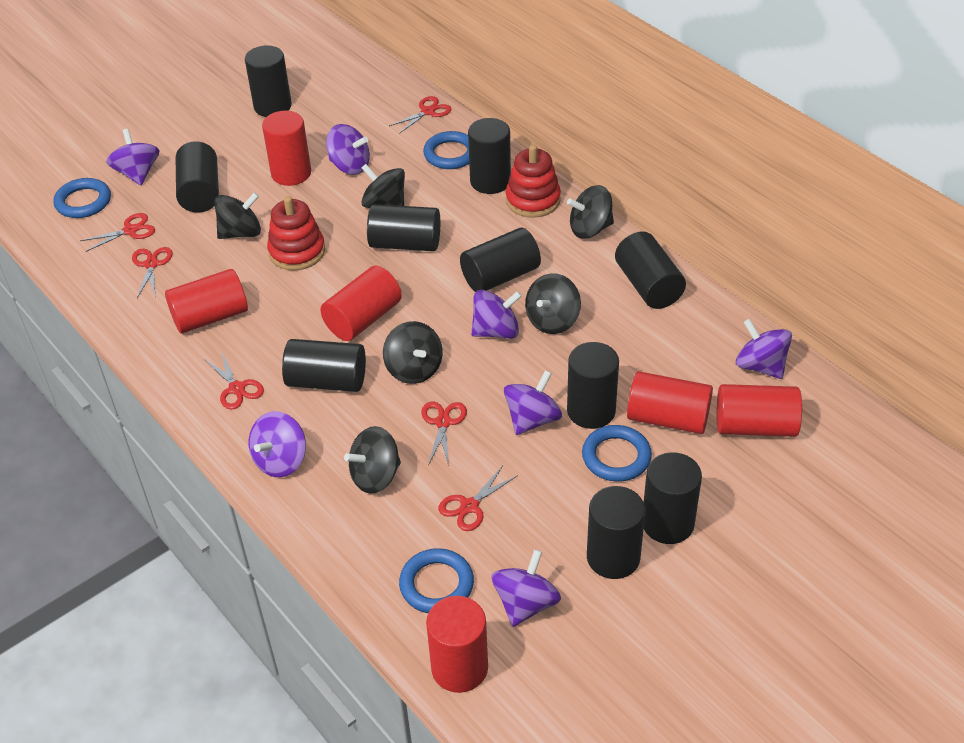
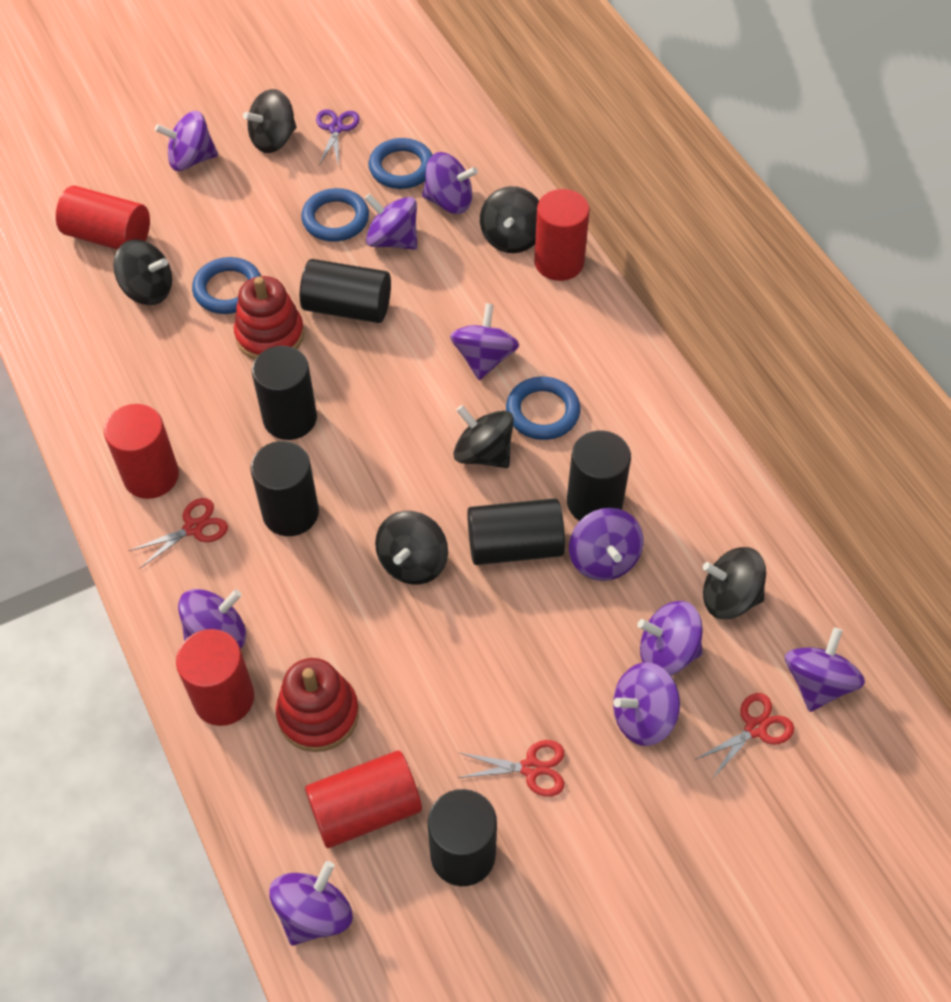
black cylinder: [176,141,219,213] [245,46,292,117] [282,339,366,392] [367,204,440,251] [460,228,541,292] [468,118,511,194] [567,342,619,429] [587,486,645,579] [615,231,686,309] [644,452,702,544] = 10 -> [251,441,319,536] [252,346,317,440] [300,259,391,323] [428,789,497,886] [467,498,565,565] [567,430,631,521] = 6
purple scissors: none = 0 -> [316,109,360,167] = 1
purple spinning top: [106,129,159,185] [249,411,306,477] [326,124,370,175] [471,290,522,339] [491,549,561,627] [504,370,562,435] [736,319,792,379] = 7 -> [155,111,218,171] [178,589,246,649] [269,861,353,946] [364,193,417,250] [422,152,478,214] [450,303,519,380] [569,508,643,581] [613,662,680,746] [637,601,703,675] [785,627,865,712] = 10
red cylinder: [165,269,248,334] [262,111,311,186] [320,266,402,341] [426,596,488,693] [627,371,713,434] [717,384,802,437] = 6 -> [56,186,150,250] [104,404,179,499] [176,629,254,726] [305,750,422,848] [534,189,590,281] = 5
red scissors: [80,213,155,252] [132,247,173,298] [204,351,264,410] [389,96,451,134] [421,402,467,466] [438,466,518,531] = 6 -> [129,498,228,569] [458,740,564,797] [694,693,794,779] = 3

